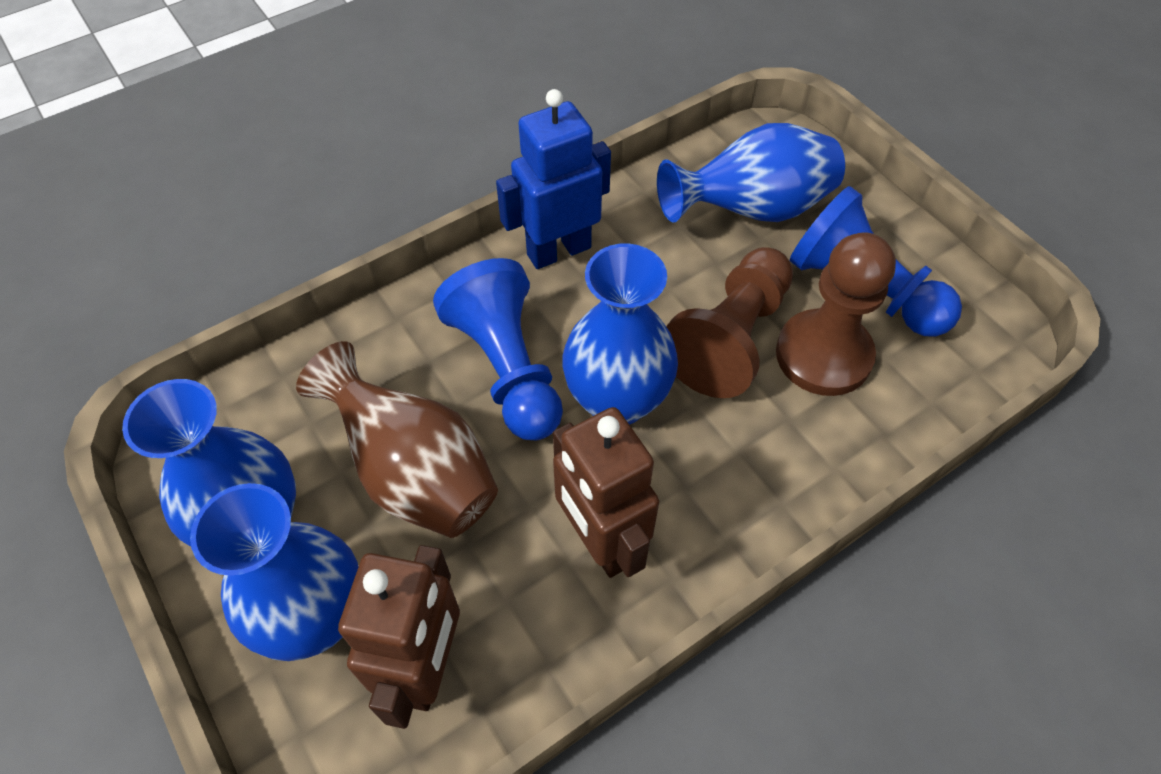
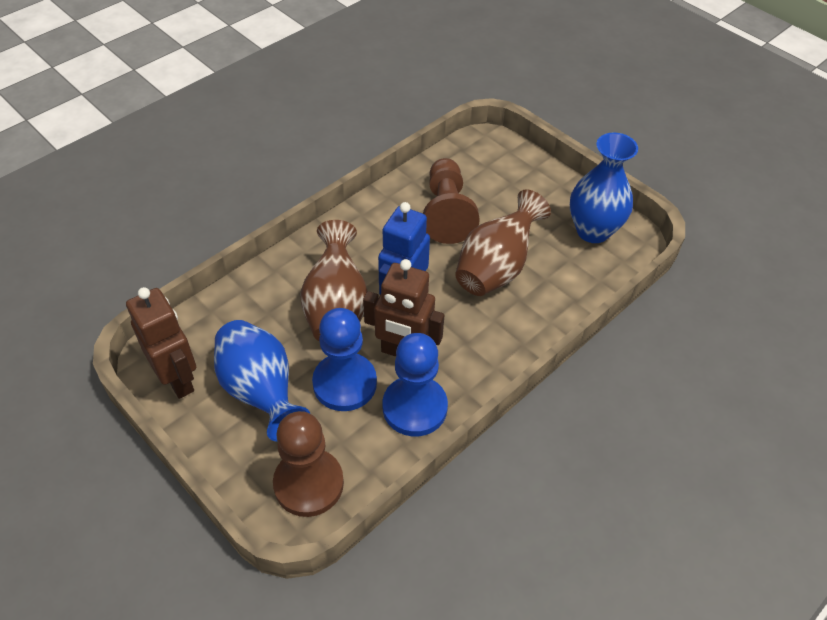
blue vase: [122,379,296,547] [190,483,359,661] [562,243,678,425] [657,123,845,223] = 4 -> [214,320,310,442] [570,132,638,243] = 2
brown vase: [296,341,498,538] = 1 -> [300,220,367,342] [455,189,551,296] = 2

